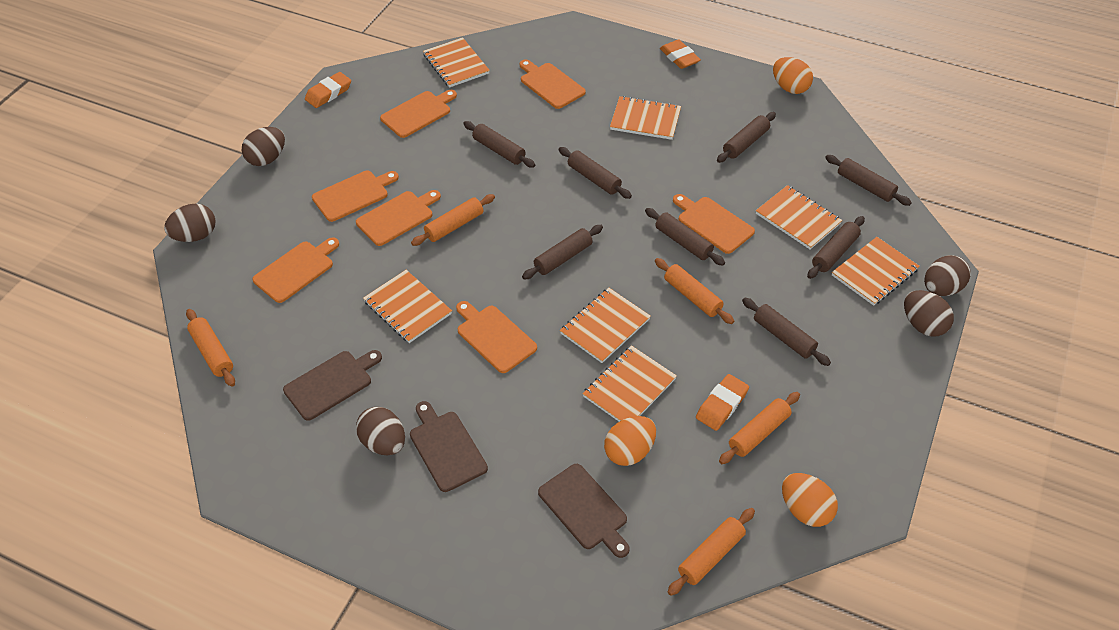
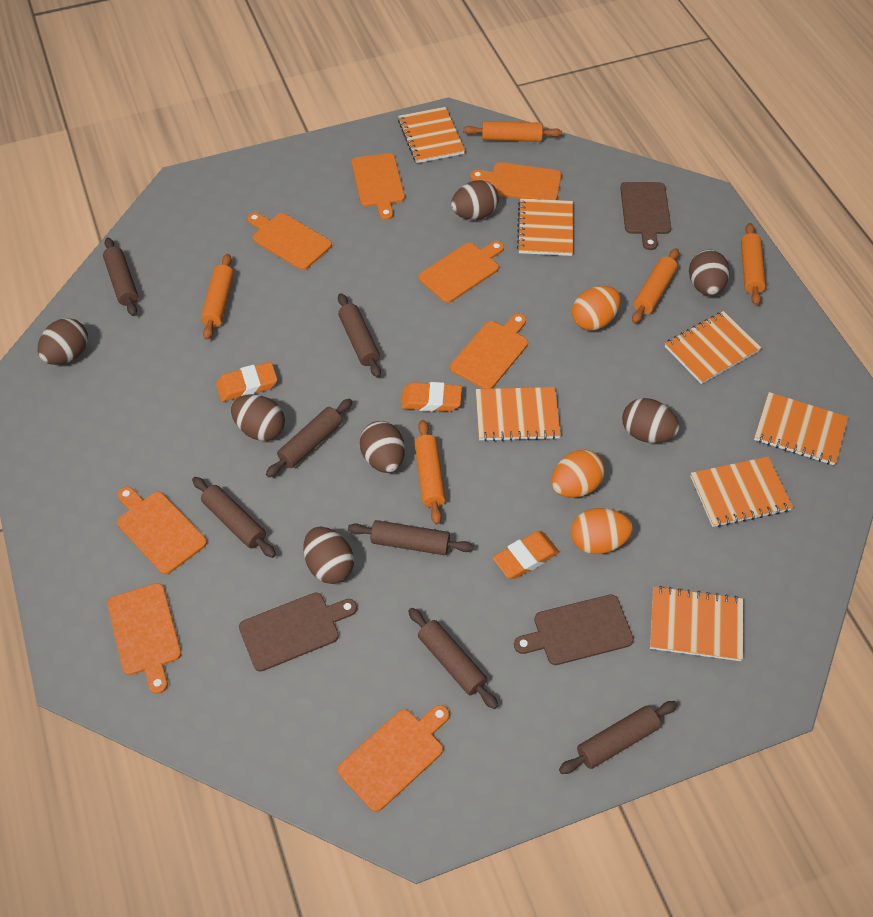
brown egg: [164,204,216,242] [242,127,285,166] [356,407,405,455] [904,290,954,336] [924,255,971,296] = 5 -> [38,318,88,365] [231,394,285,441] [303,527,354,584] [360,421,405,473] [451,180,499,220] [622,398,679,443] [689,249,730,296] = 7
brown rolling pin: [463,121,535,168] [522,225,603,280] [559,147,632,199] [645,208,725,266] [717,112,776,163] [742,298,831,366] [807,216,865,279] [825,155,912,206] = 8 -> [103,238,138,316] [192,477,276,558] [266,399,352,477] [338,293,381,378] [348,520,473,555] [408,608,498,709] [559,701,677,774] = 7
orange cutting board: [252,237,339,303] [312,171,399,222] [356,190,441,246] [380,90,457,138] [456,301,537,373] [520,60,586,109] [673,194,755,254] = 7 -> [107,583,181,694] [117,486,207,574] [247,212,332,270] [338,705,449,812] [352,153,405,220] [418,241,504,303] [450,314,528,389] [470,162,562,200] = 8

